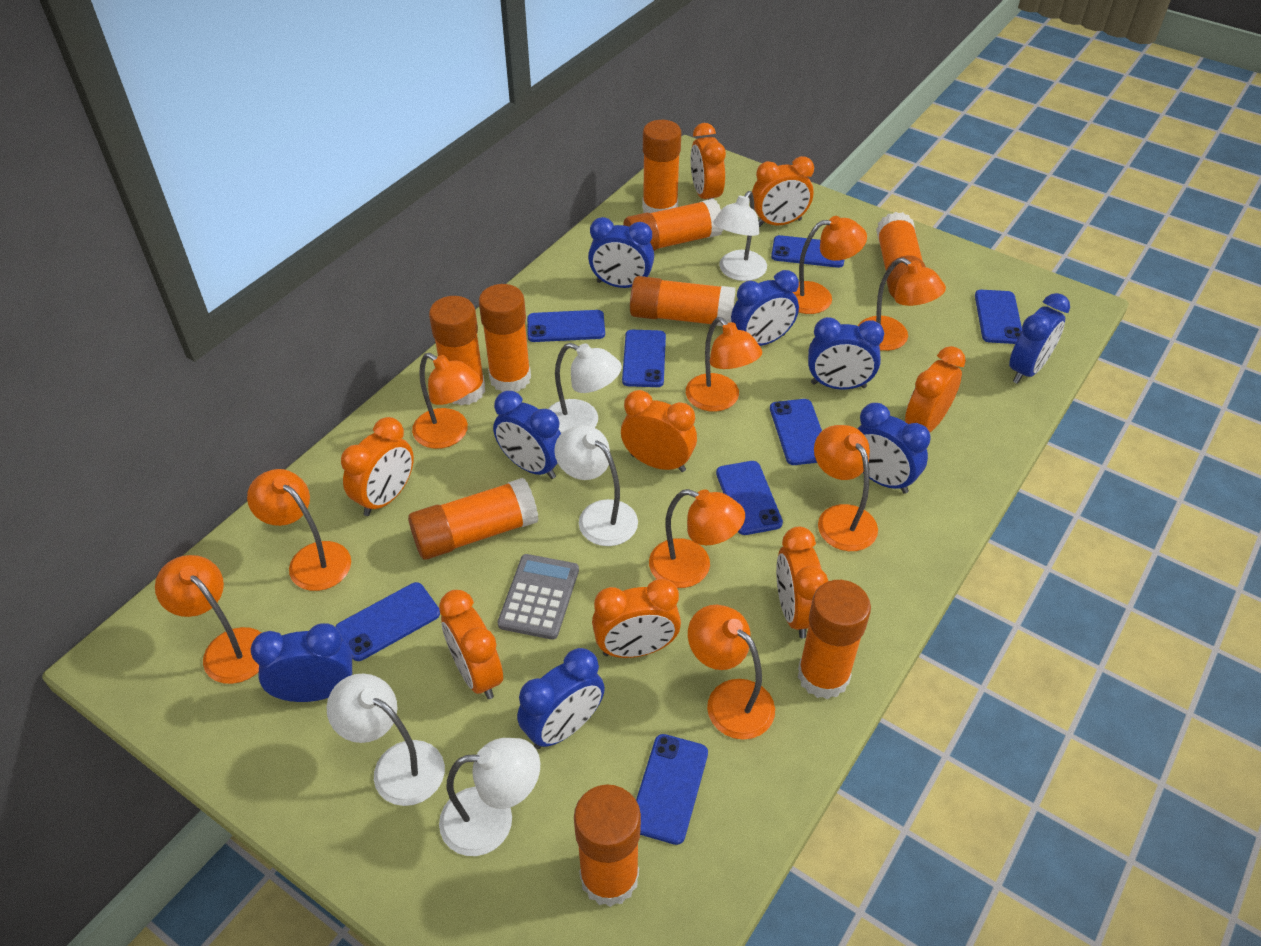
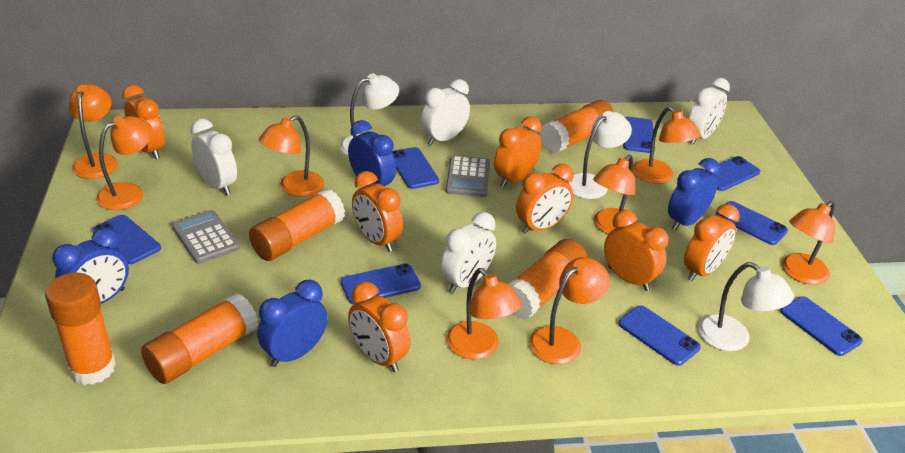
blue clock: [250,623,352,702] [493,391,561,479] [517,648,605,749] [588,217,654,288] [731,270,799,346] [808,317,884,389] [858,403,931,494] [1009,293,1070,384] = 8 -> [52,228,129,304] [257,280,328,367] [348,120,396,187] [668,158,721,231] = 4
grey calculator: [498,554,579,640] = 1 -> [172,210,240,264] [446,155,490,197] = 2
orange clock: [341,417,414,516] [439,590,503,699] [592,579,681,658] [621,390,697,472] [691,123,726,200] [752,156,814,227] [776,527,828,638] [905,346,966,432] = 8 -> [122,85,165,159] [348,282,410,372] [352,171,403,252] [494,116,542,188] [516,164,574,234] [604,210,669,291] [684,204,740,281] = 7
orange glue stick: [408,478,539,560] [429,296,485,405] [479,284,531,392] [574,784,641,907] [623,199,723,251] [630,276,735,326] [643,120,681,213] [798,580,871,699] [876,212,926,298] = 9 -> [45,273,116,385] [141,293,258,384] [249,188,345,261] [508,239,588,320] [539,100,614,153] = 5
orange lamp: [155,555,261,684] [247,469,351,591] [412,353,480,449] [649,489,745,588] [686,317,762,412] [688,605,775,740] [793,216,867,314] [814,425,878,551] [858,258,946,351] = 9 -> [69,84,118,179] [96,116,153,210] [259,115,324,197] [446,268,521,359] [529,257,610,364] [593,155,638,234] [633,107,700,184] [782,201,835,285] = 8
white clock: none = 0 -> [190,119,237,195] [421,79,470,145] [440,212,496,294] [688,78,730,144] = 4
white lamp: [326,673,445,806] [439,738,540,856] [548,343,622,434] [554,425,638,546] [713,191,767,281] = 5 -> [340,73,399,155] [567,111,632,199] [698,262,794,351] = 3

